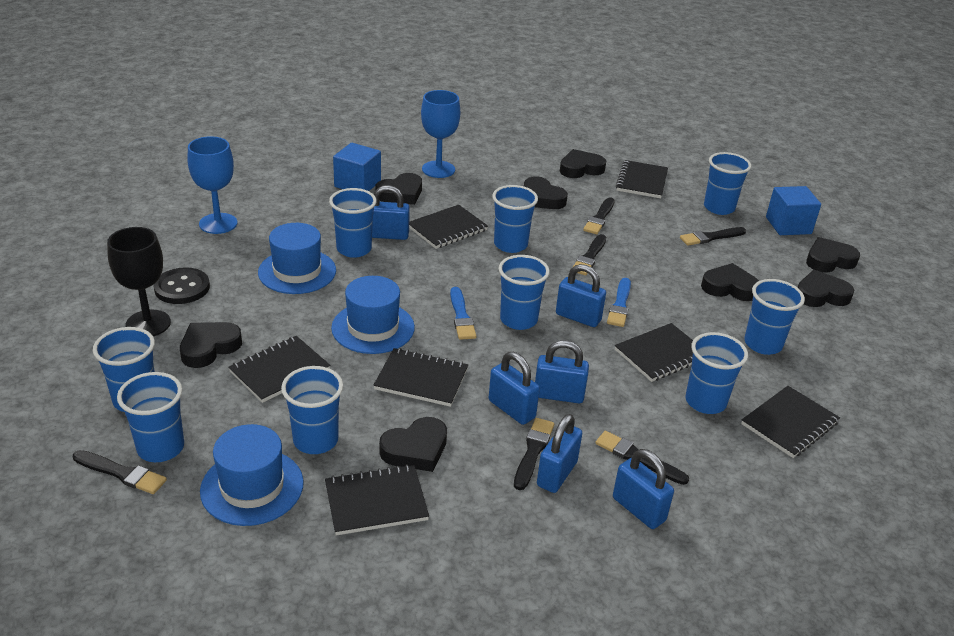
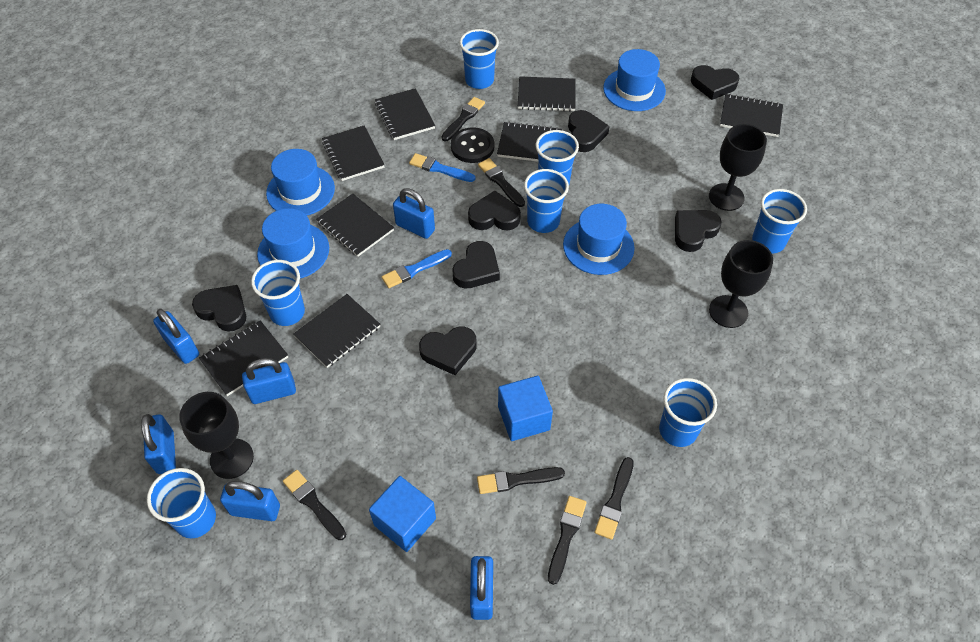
black goblet: [107,227,171,336] = 1 -> [179,392,254,479] [709,124,767,211] [709,240,773,328] = 3
black heart: [180,322,242,368] [376,173,422,205] [379,417,447,472] [524,176,568,209] [560,149,606,178] [701,263,759,301] [798,270,854,307] [806,237,860,272] = 8 -> [192,285,246,332] [419,327,477,375] [452,241,500,288] [468,191,521,230] [568,110,610,152] [675,210,721,252] [691,65,740,100] = 7
black notebook: [228,336,331,403] [325,464,429,535] [373,348,468,407] [409,205,488,249] [615,323,693,382] [616,160,668,198] [741,386,840,458] = 7 -> [199,320,288,396] [293,294,380,368] [316,194,394,257] [322,125,385,181] [375,88,435,140] [497,122,562,162] [518,76,576,111] [720,94,783,137] = 8
blue cup: [93,327,155,412] [117,372,184,462] [281,366,343,454] [329,188,377,258] [492,185,538,253] [499,255,550,330] [685,332,748,414] [704,152,751,215] [744,279,805,355] = 9 -> [147,468,216,538] [251,260,305,326] [459,29,499,89] [524,169,569,233] [536,130,579,184] [659,378,717,447] [752,189,807,254] = 7
blue goblet: [187,136,237,234] [421,90,460,178] = 2 -> none = 0
blue hat: [200,424,304,526] [258,223,336,294] [331,276,415,354] = 3 -> [257,208,329,279] [266,149,335,216] [563,204,635,275] [603,49,666,111] = 4

